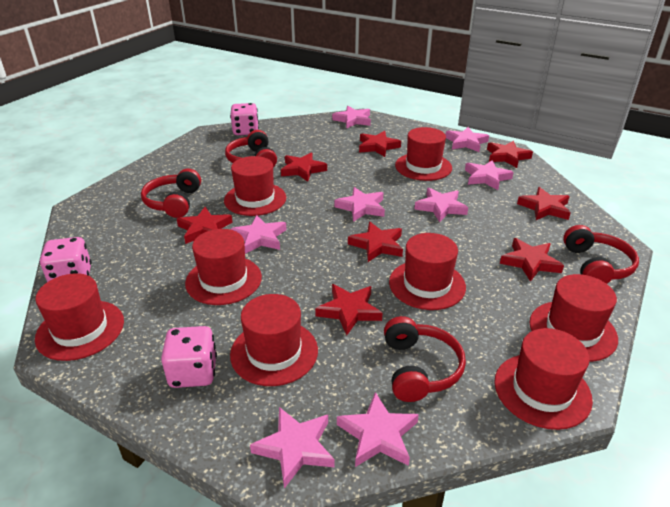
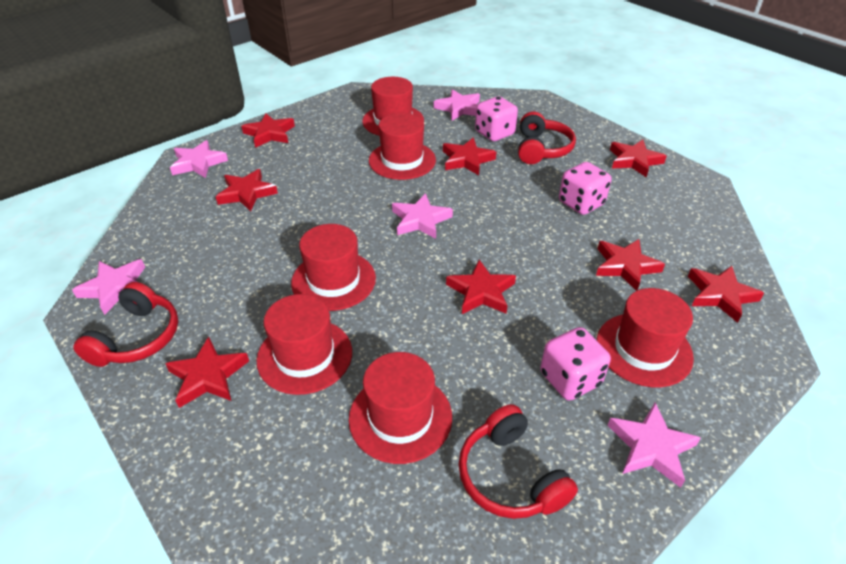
pink star: [230,215,286,254] [250,407,334,488] [332,106,371,128] [335,187,385,222] [337,392,419,467] [414,188,468,222] [446,127,489,152] [465,160,514,190] = 8 -> [72,259,145,315] [170,140,228,178] [392,193,453,239] [434,89,480,121] [607,402,701,488] = 5
red hat: [35,273,124,361] [185,229,262,305] [224,156,286,216] [230,294,318,386] [389,233,466,310] [395,127,452,181] [494,328,593,430] [530,274,618,362] = 8 -> [256,294,352,395] [291,224,376,311] [349,352,452,464] [362,77,424,136] [369,113,436,180] [597,288,694,387] = 6
red headphones: [141,168,201,218] [225,130,277,167] [384,316,466,402] [563,225,639,284] = 4 -> [73,282,178,367] [458,404,578,519] [518,112,576,164] = 3

